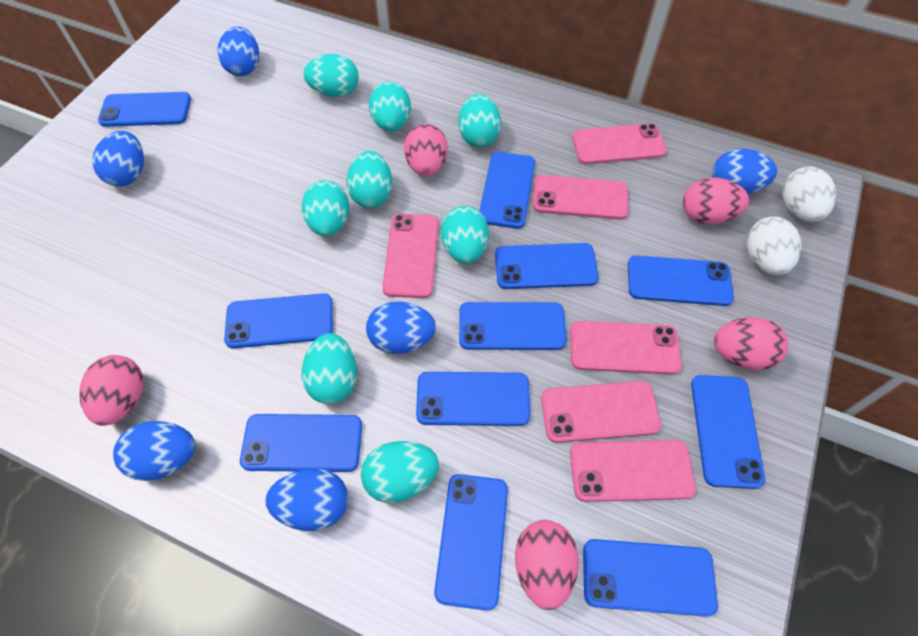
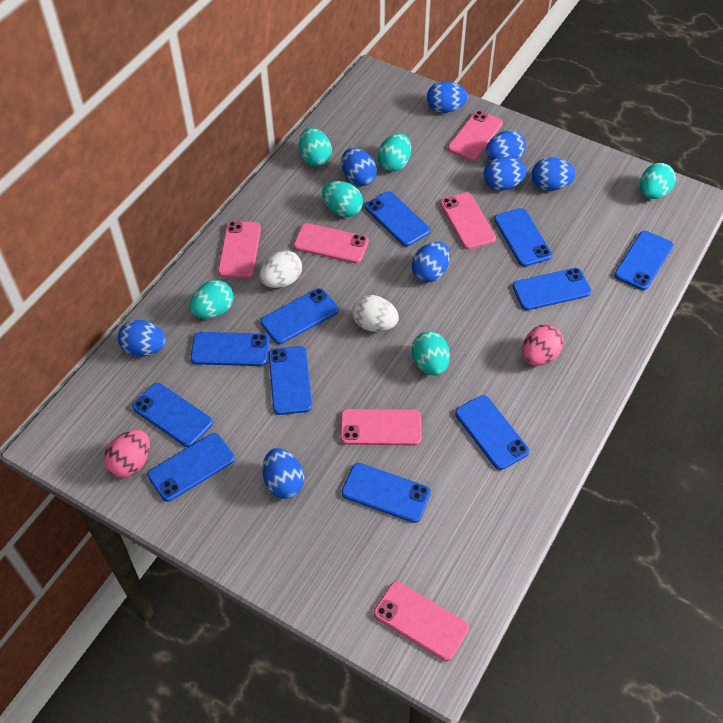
blue egg: [92,131,144,187] [113,421,195,481] [217,27,259,76] [266,469,348,531] [366,302,436,354] [712,149,777,194] = 6 -> [118,320,166,356] [263,448,304,499] [341,148,377,186] [412,241,450,282] [427,81,468,113] [483,157,527,190] [486,130,526,160] [531,158,576,191] = 8
pink egg: [79,355,143,426] [404,124,448,176] [515,520,579,610] [683,177,749,224] [714,317,788,371] = 5 -> [104,430,150,478] [522,324,563,366] = 2
turquoise egg: [302,180,349,236] [302,333,357,404] [303,54,359,97] [346,151,392,208] [361,441,439,503] [369,81,411,131] [441,206,489,264] [458,94,501,147] = 8 -> [190,280,234,319] [299,128,332,166] [322,181,363,217] [378,133,411,172] [412,332,450,376] [640,163,676,199] = 6

